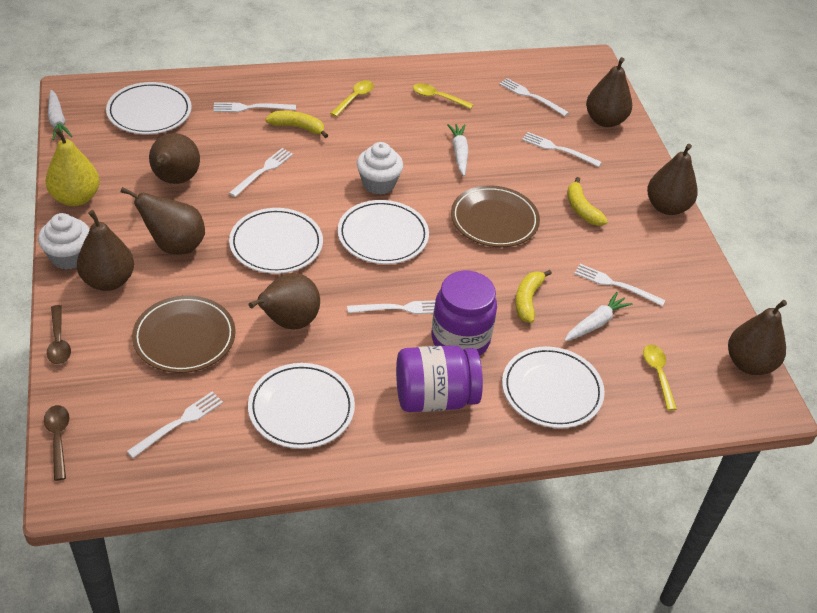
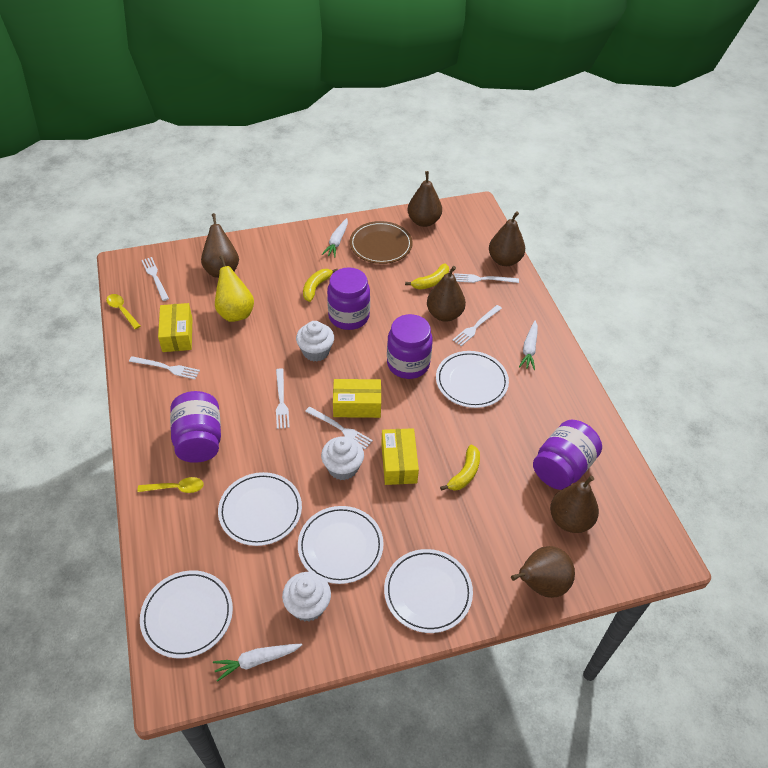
brown pear: [77,210,134,291] [121,187,205,255] [149,133,200,184] [249,273,320,329] [586,57,632,127] [647,144,698,215] [728,300,787,375] = 7 -> [201,213,239,278] [408,171,442,227] [427,266,466,322] [489,211,525,266] [511,546,575,598] [550,476,599,533] = 6
brown plate: [132,295,235,373] [451,185,540,247] = 2 -> [350,221,413,264] = 1
brown spoon: [44,405,69,481] [47,305,71,364] = 2 -> none = 0
purple jar: [396,345,483,412] [431,271,497,356] = 2 -> [170,391,221,463] [327,267,370,330] [387,314,433,379] [533,420,602,490] = 4
white cupcake: [38,213,90,270] [357,142,403,195] = 2 -> [282,572,331,622] [296,321,334,362] [321,436,364,480] = 3
white fork: [127,392,223,458] [213,102,296,112] [229,148,293,197] [347,300,435,314] [499,78,569,116] [522,132,602,167] [574,264,665,306] = 7 -> [129,356,200,379] [141,257,169,301] [276,368,290,429] [305,407,373,449] [452,305,502,346] [454,273,519,283] = 6
yellow box: none = 0 -> [158,303,193,352] [333,379,381,418] [381,428,419,485] = 3
yellow spoon: [330,80,374,117] [413,83,474,109] [643,344,677,411] = 3 -> [106,294,140,329] [137,477,204,493] = 2

